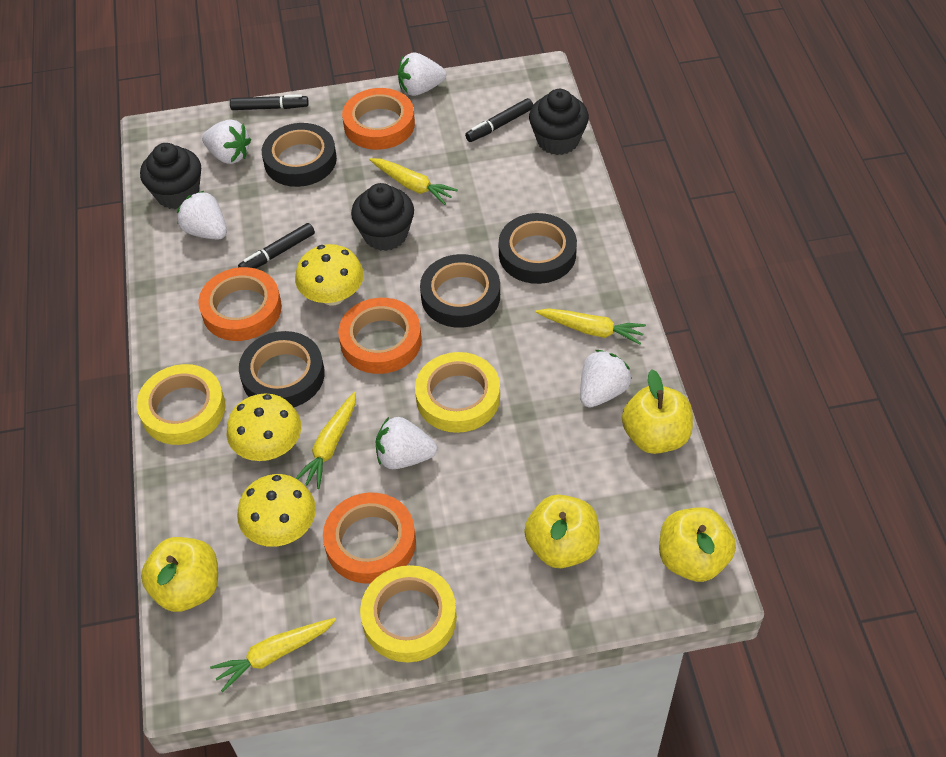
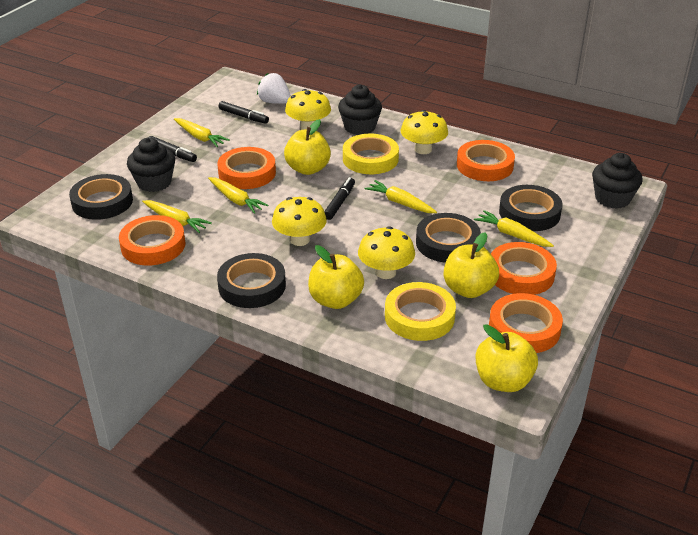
orange tape: [198,267,282,341] [323,493,416,584] [338,298,422,374] [342,88,415,150] = 4 -> [119,215,186,266] [217,147,276,189] [457,140,515,181] [489,293,563,353] [491,242,557,295] = 5
white strawberry: [177,191,227,239] [202,119,251,164] [376,417,437,469] [398,53,446,96] [580,350,632,408] = 5 -> [257,73,291,104] = 1
yellow carrot: [210,618,336,692] [296,392,356,489] [369,158,458,205] [535,308,646,345] = 4 -> [142,200,212,233] [174,118,230,147] [208,177,268,214] [364,180,437,213] [474,210,554,247] = 5
yellow mushroom: [227,393,301,461] [237,474,316,547] [295,244,364,306] = 3 -> [272,197,327,246] [285,89,331,130] [358,226,415,279] [401,110,448,154] = 4
yellow tape: [137,364,225,445] [360,565,457,663] [415,352,500,433] = 3 -> [343,134,399,174] [385,282,456,341] = 2

